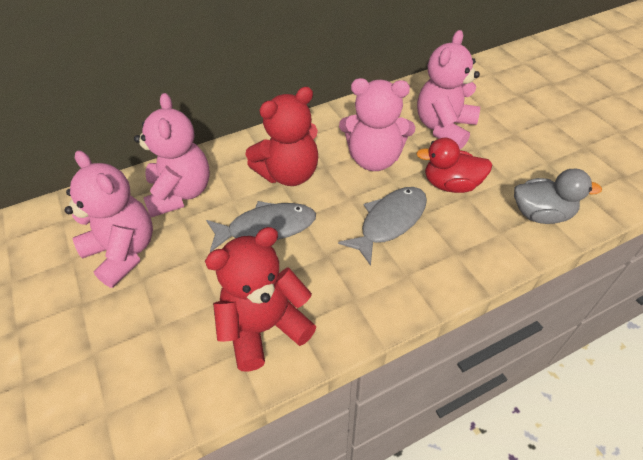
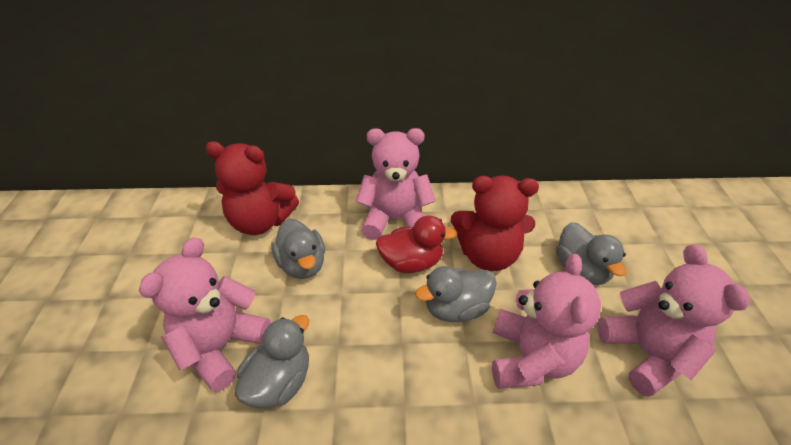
grey duck: [514,169,602,224] = 1 -> [235,315,309,408] [271,219,325,279] [415,266,497,322] [556,222,626,285] = 4
grey fish: [206,201,316,252] [338,187,427,266] = 2 -> none = 0

